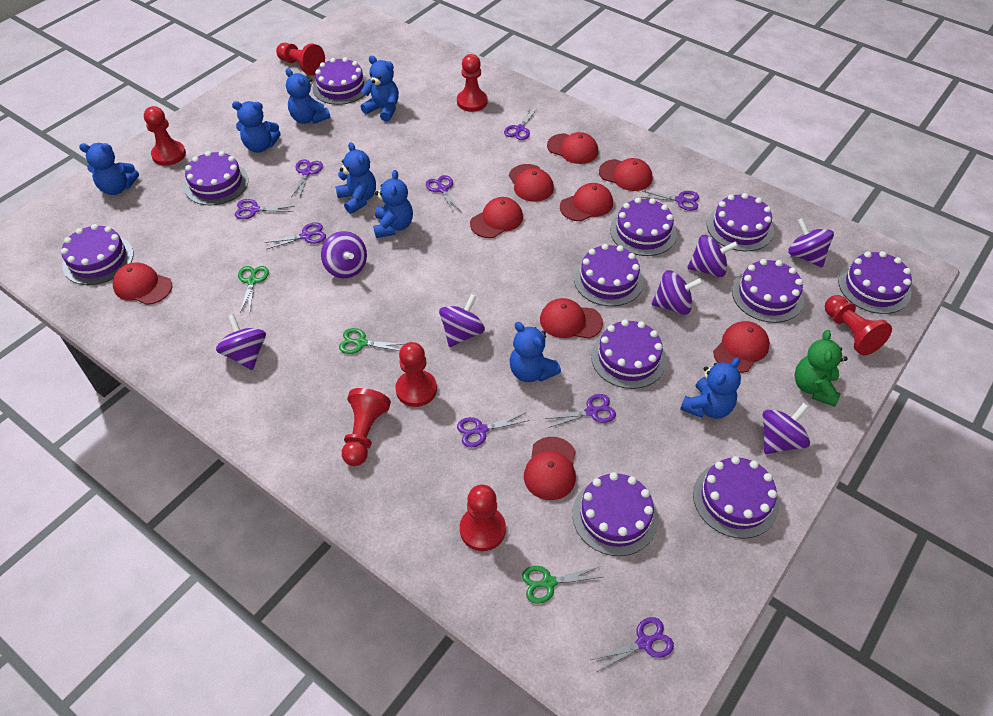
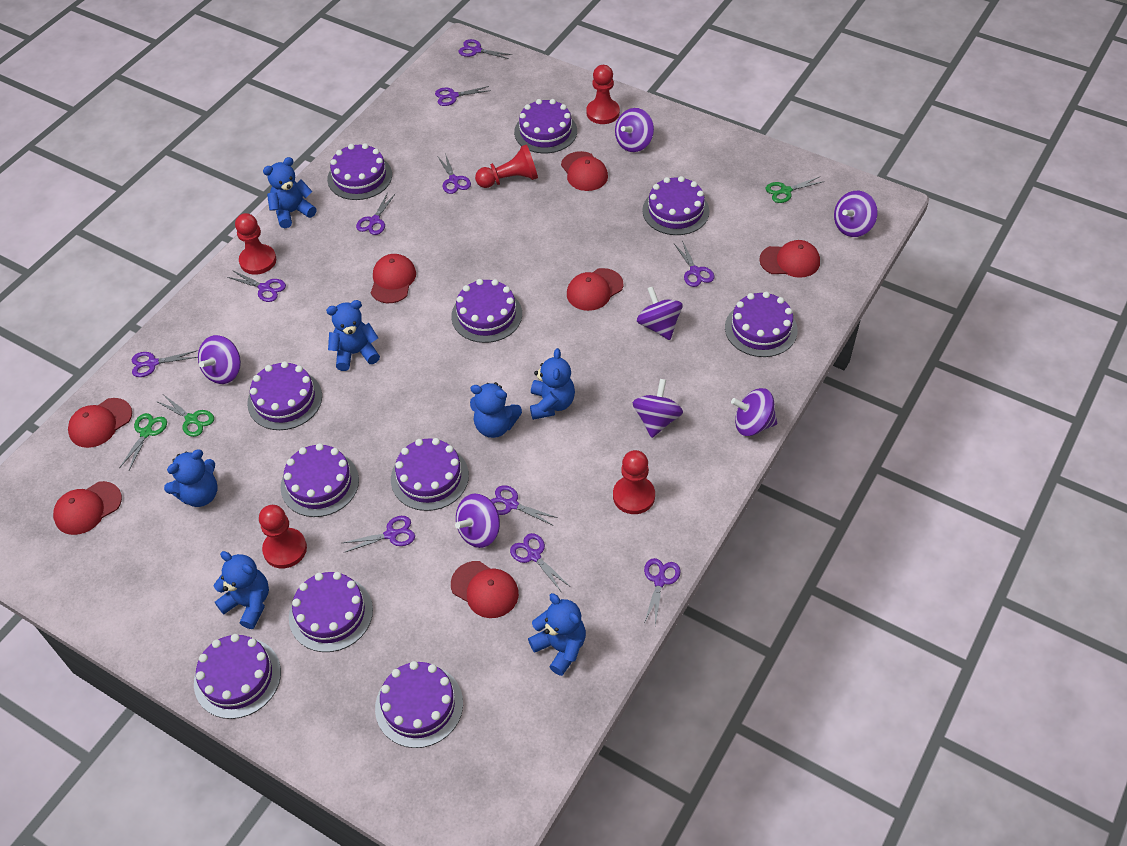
blue teddy bear: [79,143,139,195] [232,101,281,153] [285,68,330,124] [335,142,376,214] [361,56,399,122] [373,170,413,238] [510,322,561,382] [680,357,741,419] = 8 -> [164,449,217,507] [214,551,269,629] [263,157,316,228] [326,300,380,371] [470,382,522,438] [528,593,586,676] [530,348,575,420] = 7
green teddy bear: [794,330,848,407] = 1 -> none = 0
purple scissors: [235,199,294,219] [264,222,326,249] [291,159,323,197] [426,175,461,214] [457,413,529,447] [504,108,537,140] [545,394,616,428] [591,617,674,672] [642,191,699,211] = 9 -> [132,350,198,377] [228,270,286,302] [343,516,415,552] [356,192,396,235] [435,86,491,106] [438,153,471,194] [459,39,512,59] [491,485,558,525] [510,533,569,591] [644,558,681,625] [674,241,714,287] = 11
red cap: [113,263,172,305] [470,197,523,238] [509,164,554,202] [524,437,576,500] [540,298,603,339] [547,132,598,164] [560,183,613,221] [599,158,652,191] [713,321,770,373] = 9 -> [53,481,122,535] [68,398,132,448] [371,254,416,303] [451,561,519,618] [561,151,608,191] [567,268,623,311] [759,240,820,278] = 7
red pawn: [144,106,186,166] [276,43,325,76] [342,388,391,466] [395,342,437,407] [457,54,488,112] [460,485,506,551] [825,295,892,355] = 7 -> [235,213,276,275] [259,505,307,568] [475,144,538,188] [586,65,620,124] [613,450,655,514] = 5

